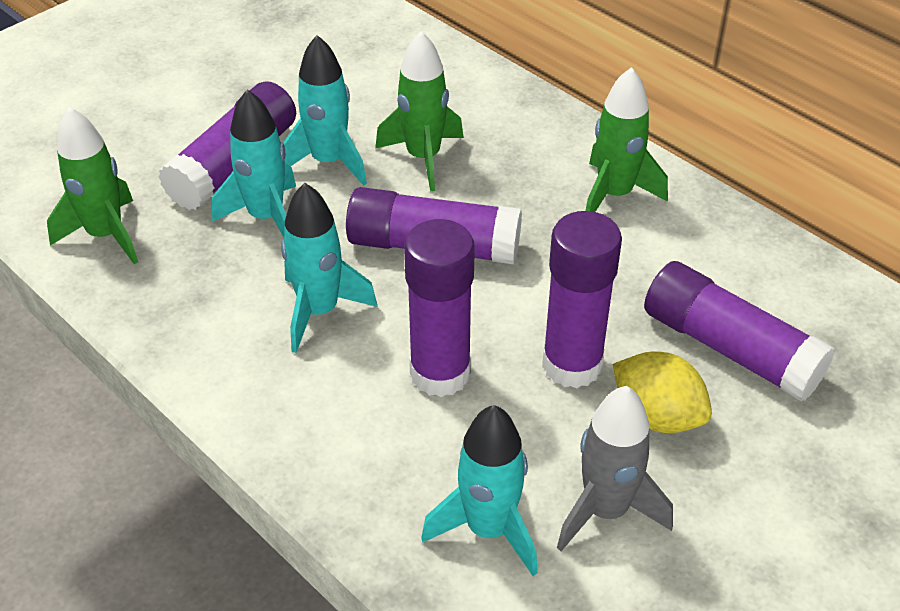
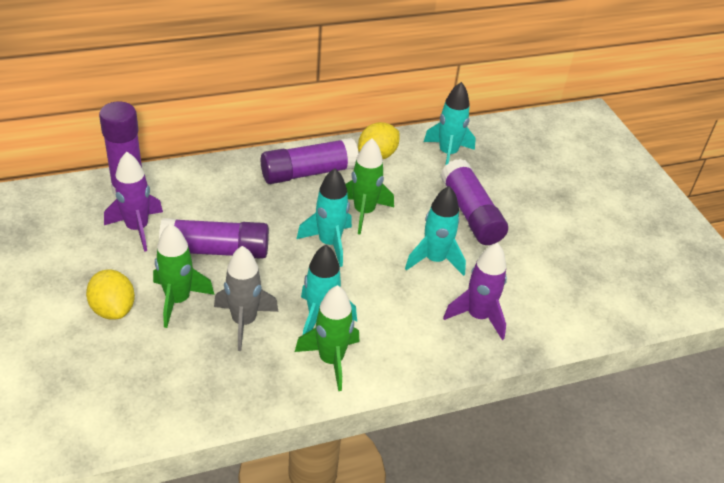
purple glue stick: [158,81,296,210] [346,187,522,264] [404,219,475,397] [542,211,622,388] [644,261,835,402] = 5 -> [99,102,142,197] [159,218,269,259] [261,138,359,184] [441,159,508,245] = 4
purple rocket: none = 0 -> [104,152,163,252] [443,243,507,340] = 2
yellow lemon: [613,351,712,433] = 1 -> [86,270,135,320] [358,122,399,159] = 2

